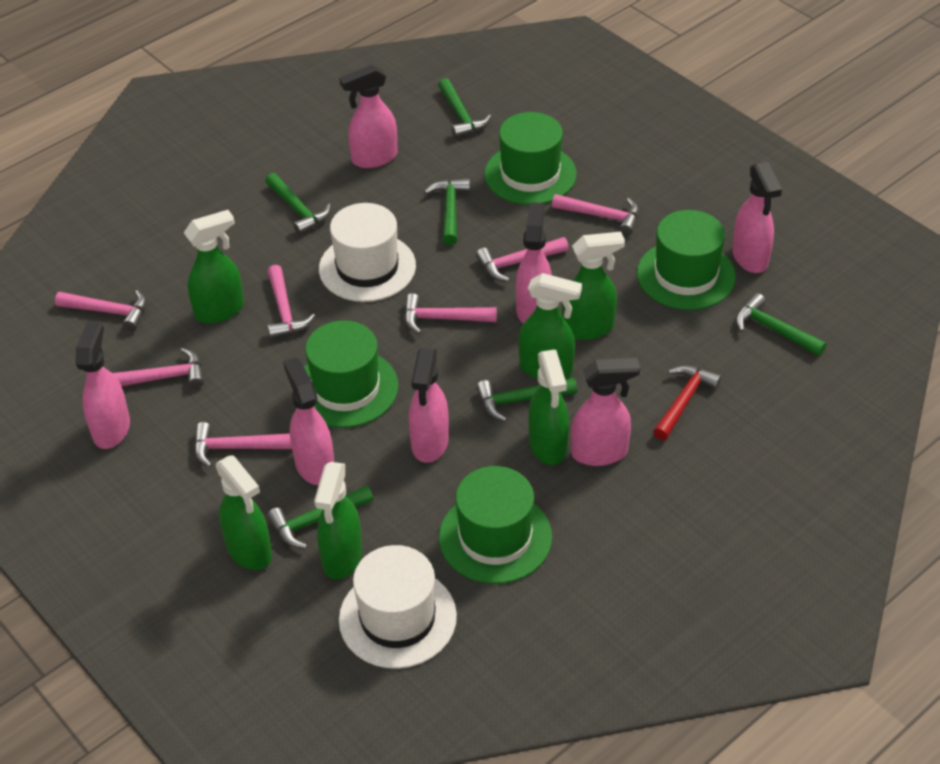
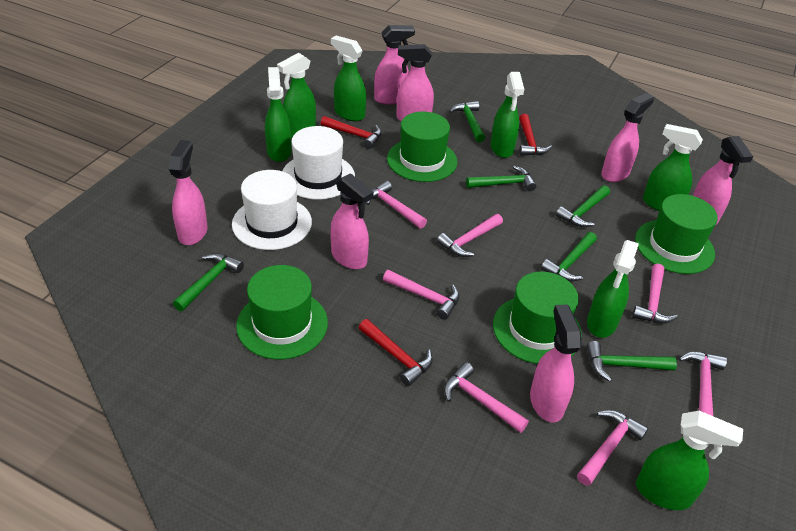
green spray bottle: [184,210,244,323] [216,455,272,570] [314,462,362,580] [519,273,582,379] [528,350,569,465] [562,232,625,340] = 6 -> [265,67,292,162] [277,53,316,138] [331,35,366,121] [490,72,524,158] [587,240,639,338] [636,411,743,510] [643,124,703,211] = 7
red hammer: [653,365,721,440] = 1 -> [321,116,382,149] [359,319,433,386] [519,114,552,156] = 3

